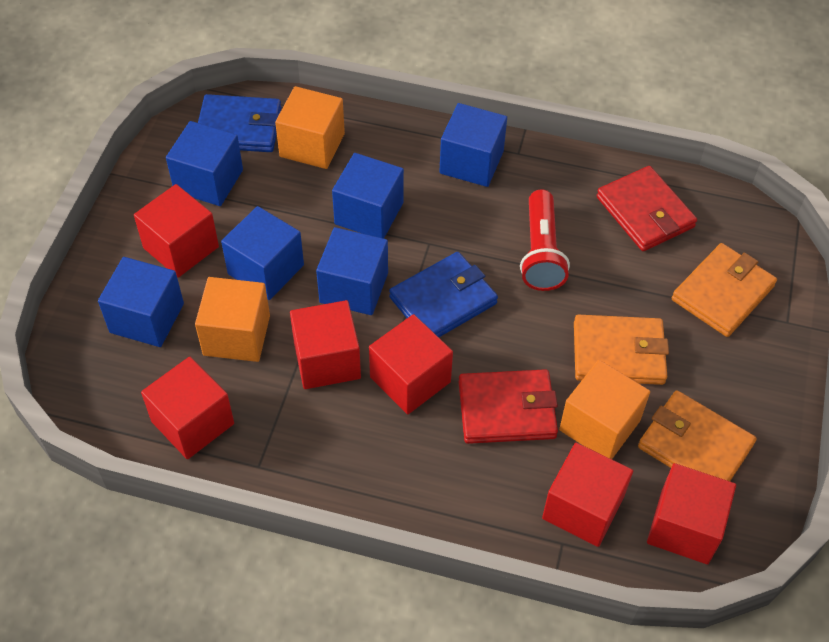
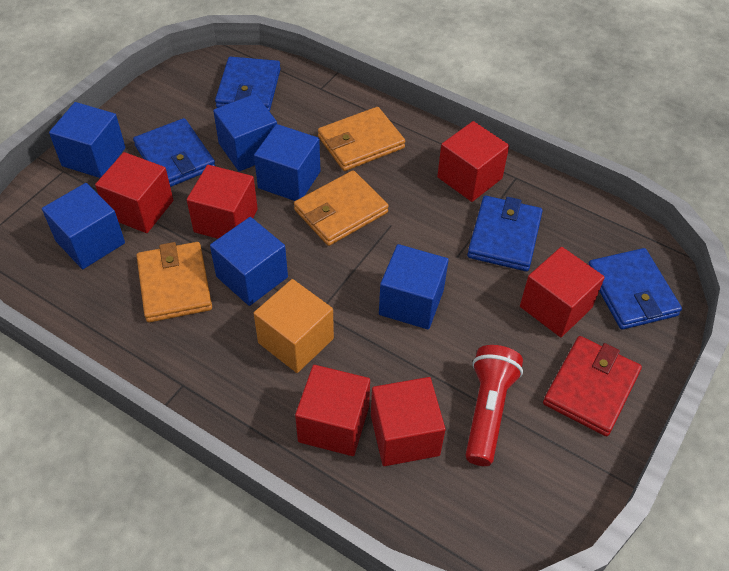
blue wallet: [198,94,281,152] [389,252,498,337] = 2 -> [133,118,215,187] [215,57,281,112] [467,196,543,271] [589,248,682,330] = 4
orange cube: [195,277,270,362] [275,86,345,169] [559,360,650,459] = 3 -> [254,279,334,373] = 1
red wallet: [459,369,558,444] [597,166,697,251] = 2 -> [543,336,642,436] = 1

